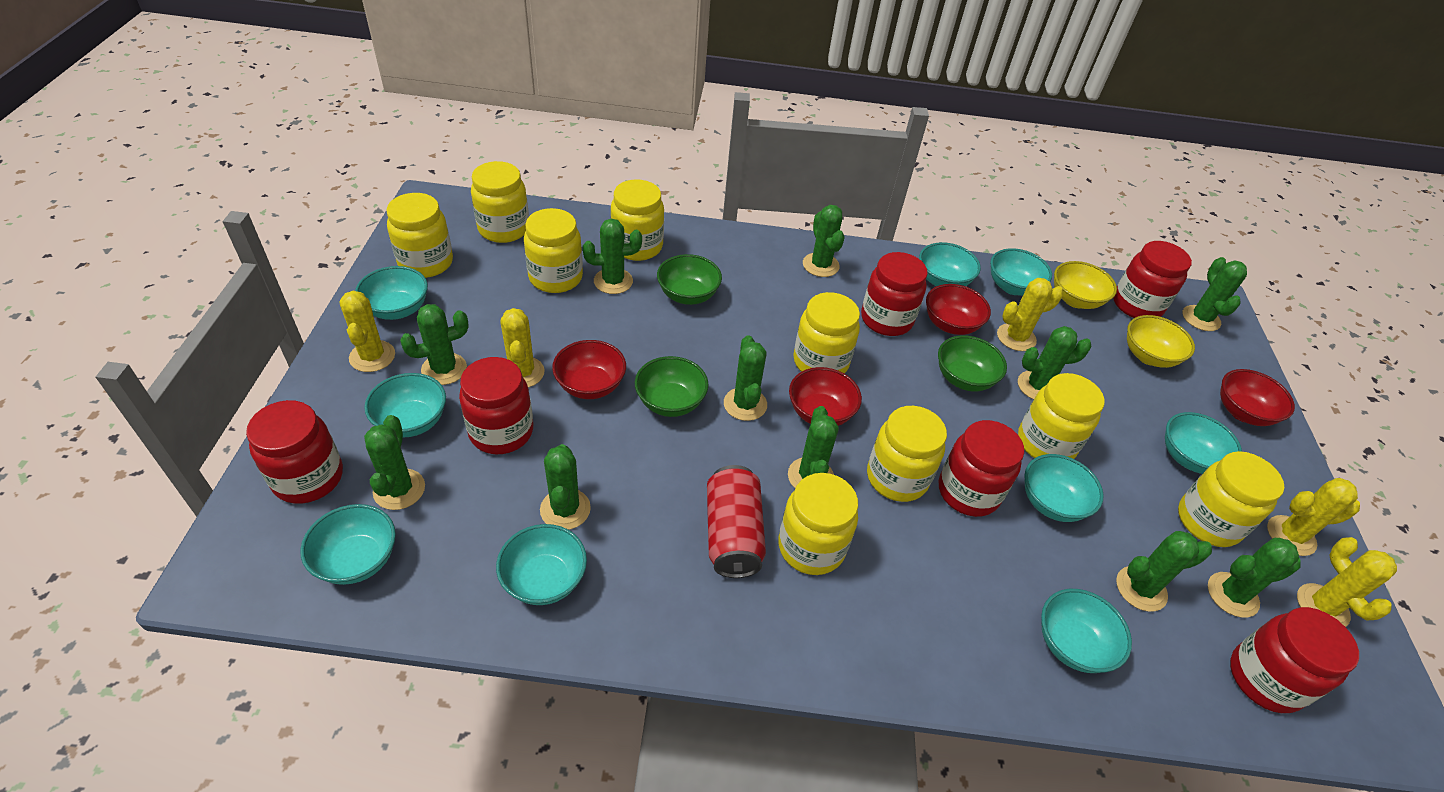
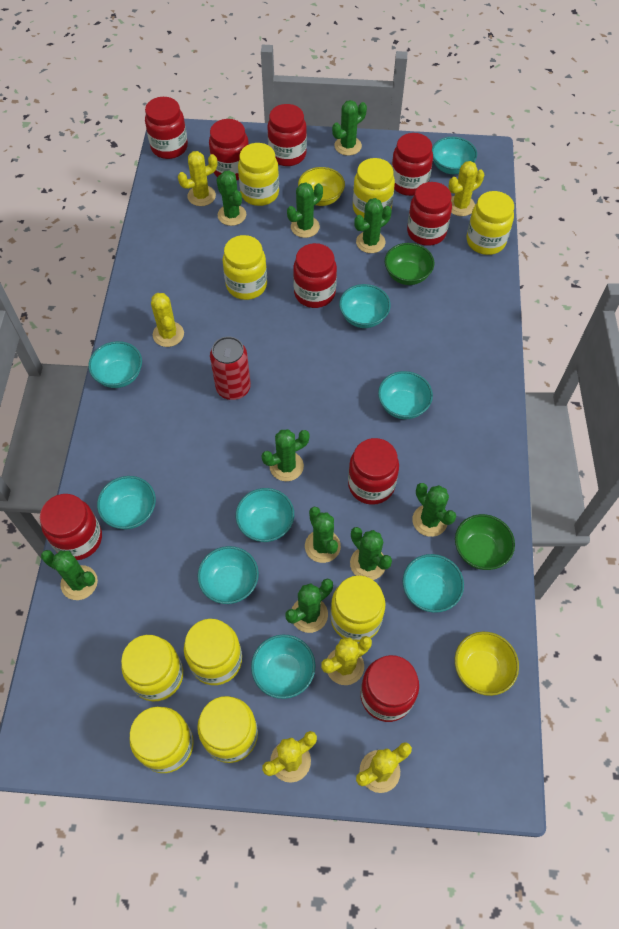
green bowl: [635,356,709,417] [657,254,722,305] [938,336,1007,391] = 3 -> [385,243,434,285] [455,514,515,570] = 2
green cactus: [364,415,425,510] [400,304,469,385] [540,444,591,530] [583,219,642,294] [724,335,767,421] [788,406,839,488] [803,205,845,277] [1018,326,1091,399] [1116,531,1212,612] [1183,257,1247,331] [1208,538,1301,618] = 11 -> [41,550,98,600] [216,171,246,226] [261,429,310,481] [286,579,333,633] [287,182,323,238] [305,507,341,563] [332,100,367,156] [350,527,392,580] [355,198,392,253] [412,483,456,537] = 10
red bowl: [552,340,626,399] [789,367,862,426] [926,284,991,335] [1220,369,1295,426] = 4 -> none = 0
red jar: [246,400,343,504] [459,357,533,454] [861,252,928,336] [939,420,1024,517] [1113,241,1192,318] [1230,607,1359,713] = 6 -> [40,494,102,560] [145,97,188,159] [209,119,249,180] [267,104,307,166] [293,243,337,308] [348,438,399,505] [360,655,419,722] [392,133,433,196] [407,182,452,246] = 9
yellow cactus: [340,291,395,372] [500,308,545,387] [997,278,1063,351] [1267,478,1360,556] [1297,537,1397,627] = 5 -> [151,293,184,347] [178,151,217,206] [262,731,317,783] [321,636,372,685] [356,742,412,793] [449,161,484,216] = 6

